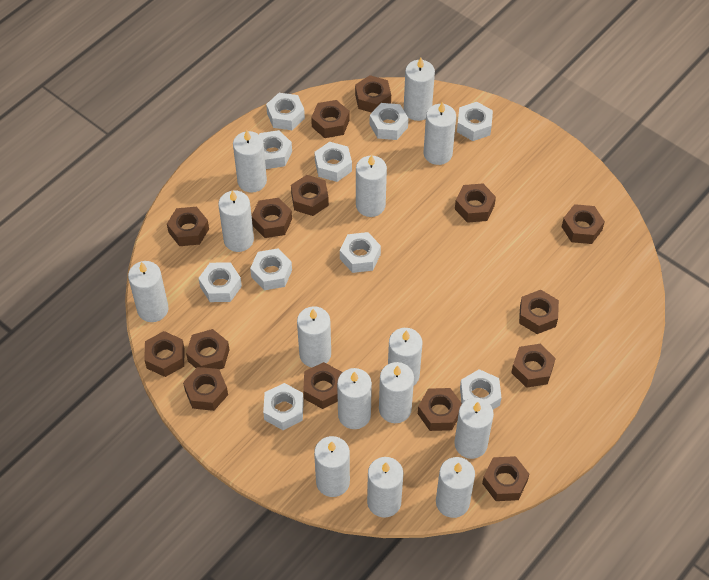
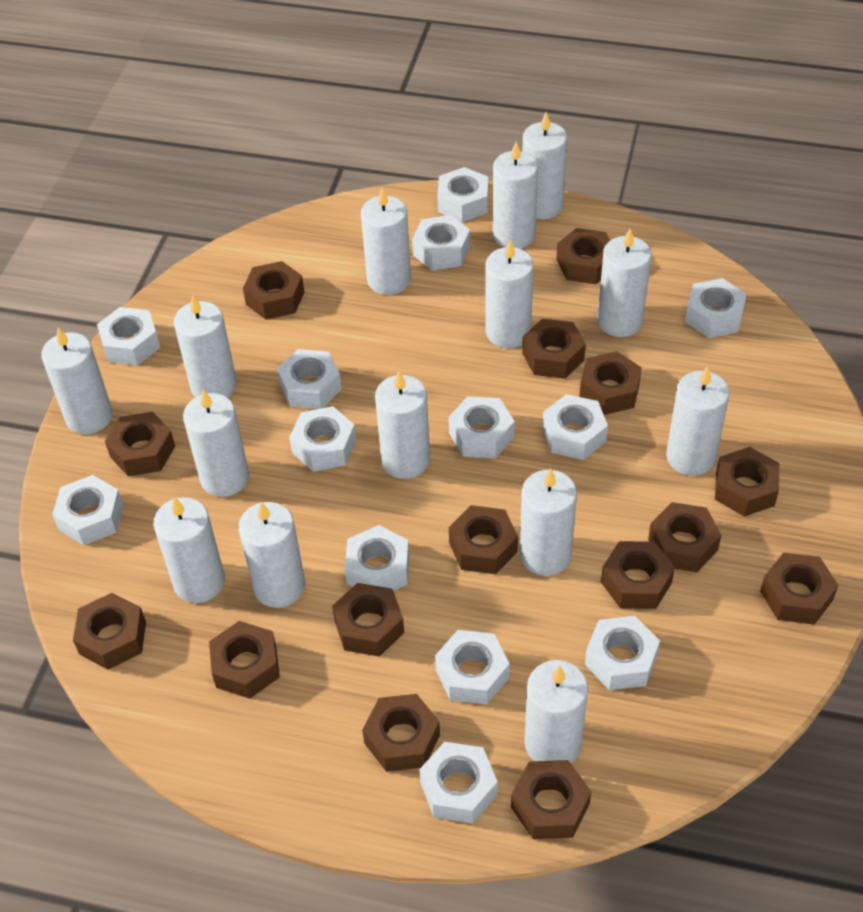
white nut: [198,262,242,302] [250,249,292,290] [259,130,292,169] [263,383,304,430] [266,93,305,130] [315,142,352,182] [340,232,381,273] [370,103,409,140] [457,102,493,141] [460,369,501,410] = 10 -> [52,475,123,545] [97,307,160,366] [277,349,342,409] [289,406,356,472] [345,525,409,591] [412,215,470,271] [419,742,498,823] [435,630,510,705] [437,167,488,222] [449,396,515,458] [542,394,608,460] [585,616,660,690] [685,278,747,338] = 13

